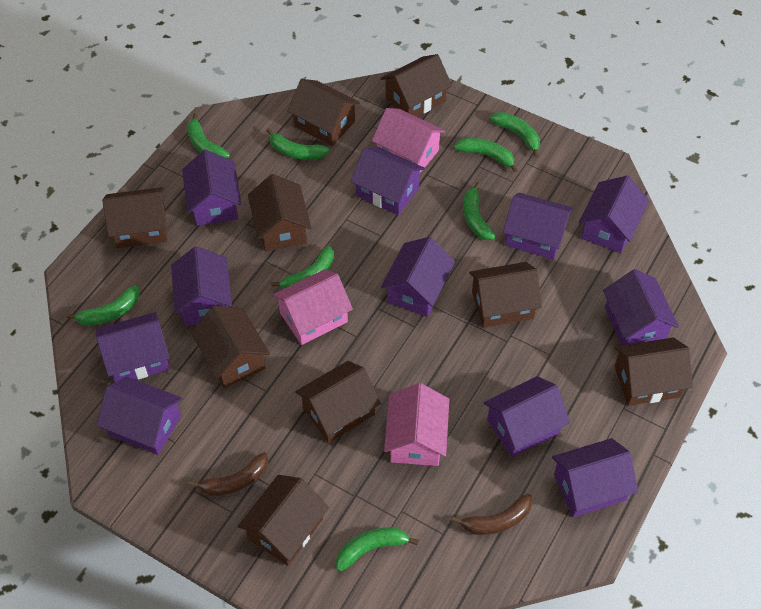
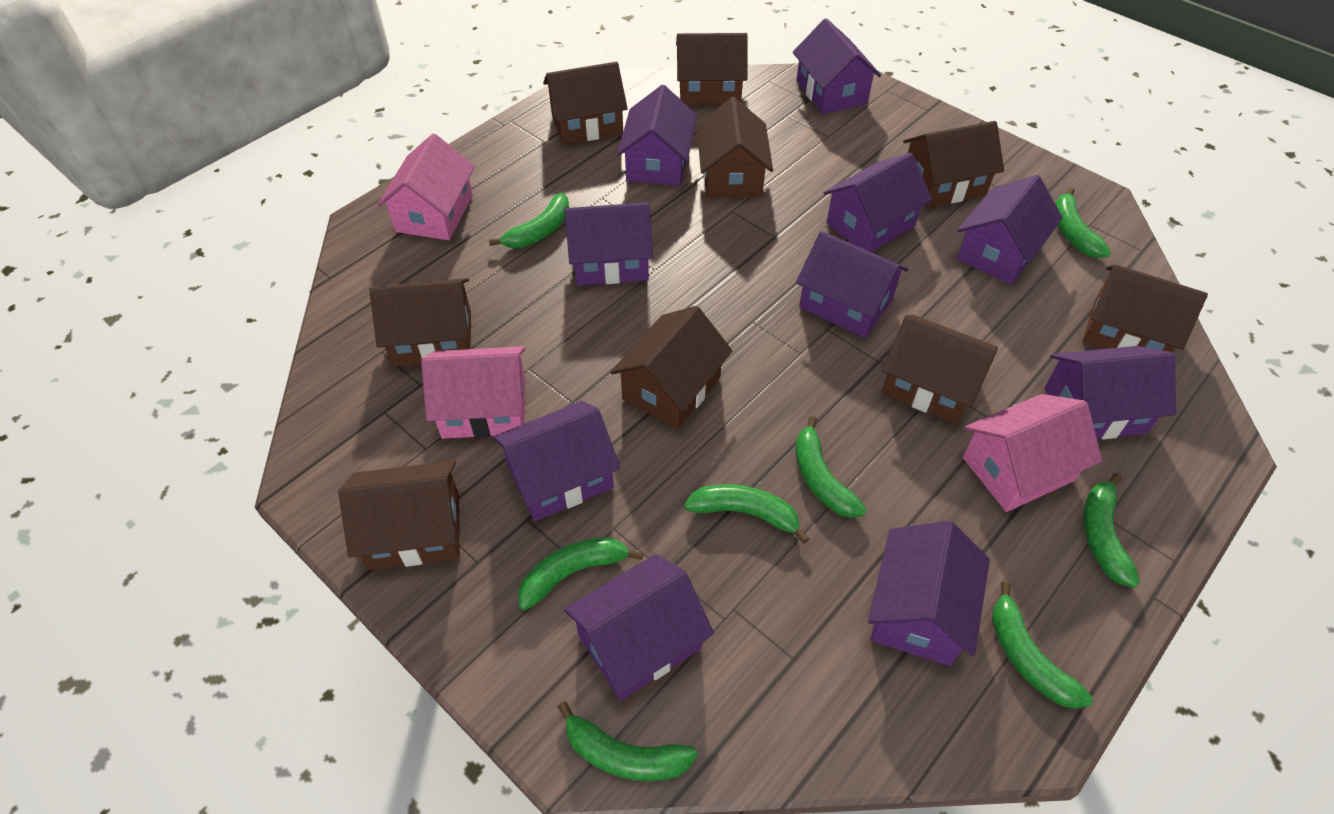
brown banana: [188,452,268,496] [451,494,532,535] = 2 -> none = 0
purple house: [96,312,170,382] [97,377,183,455] [171,246,232,326] [182,150,241,226] [350,147,425,215] [381,237,455,317] [484,376,570,457] [503,193,573,260] [552,438,638,517] [579,176,649,253] [603,269,679,345] = 11 -> [493,401,620,521] [564,554,714,701] [565,202,653,285] [617,85,697,186] [793,18,881,114] [796,231,908,338] [824,153,932,252] [868,521,990,666] [957,175,1063,285] [1044,346,1176,440] = 10

